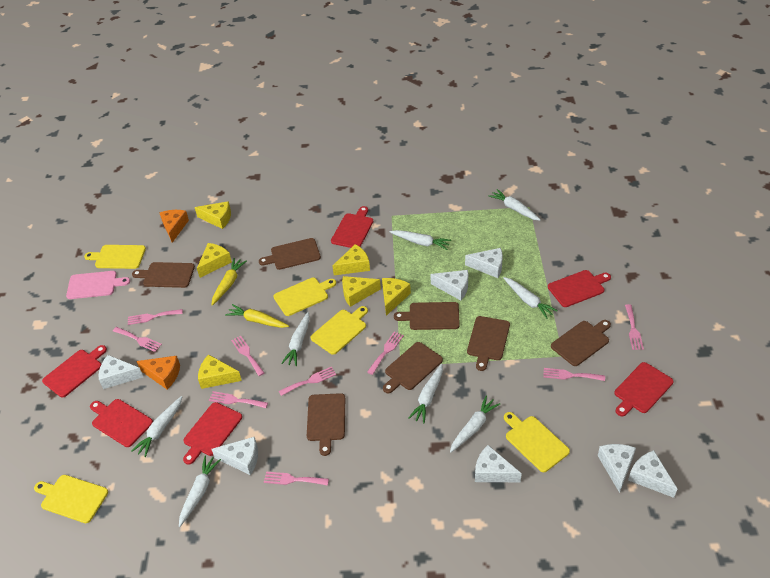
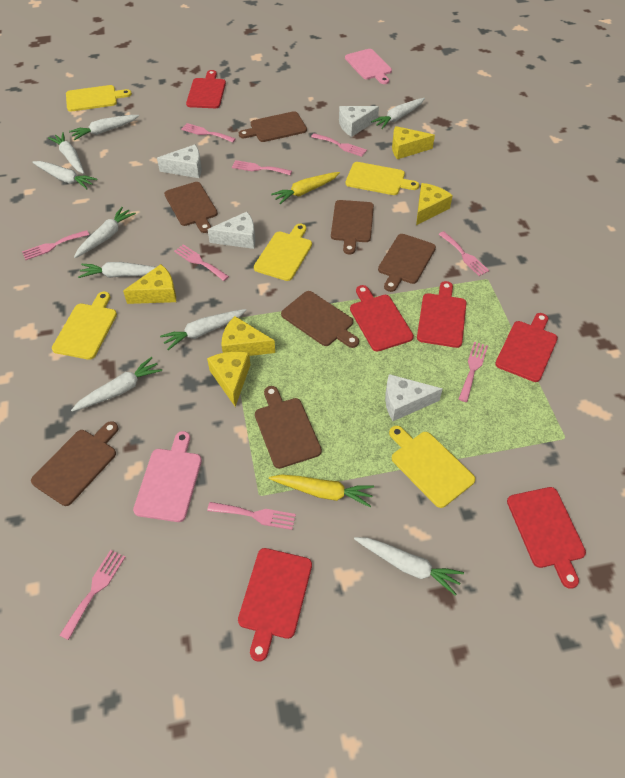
orange cheese: [136,356,180,389] [160,210,189,243] = 2 -> none = 0
pink cutting board: [66,271,130,299] = 1 -> [133,431,202,522] [345,49,392,84] = 2
white carrot: [132,396,182,457] [179,455,221,527] [281,312,310,366] [390,230,451,250] [408,364,443,423] [450,396,500,453] [489,189,541,221] [503,277,558,319] = 8 -> [32,161,97,189] [48,132,84,174] [69,115,139,140] [71,357,162,412] [74,207,136,258] [78,262,156,278] [160,309,247,350] [354,537,464,596] [371,98,425,129] = 9
white cheese: [99,355,143,389] [212,437,258,475] [430,270,468,300] [465,248,503,278] [475,445,522,482] [598,444,636,493] [628,450,677,498] = 7 -> [157,144,202,178] [207,212,255,249] [339,106,379,137] [385,374,443,421] = 4
yellow cheese: [195,201,231,229] [197,243,232,278] [198,354,242,389] [332,244,370,275] [342,276,381,307] [382,278,411,316] = 6 -> [123,264,176,304] [207,351,250,407] [222,316,275,356] [392,126,435,159] [416,183,453,225] = 5

